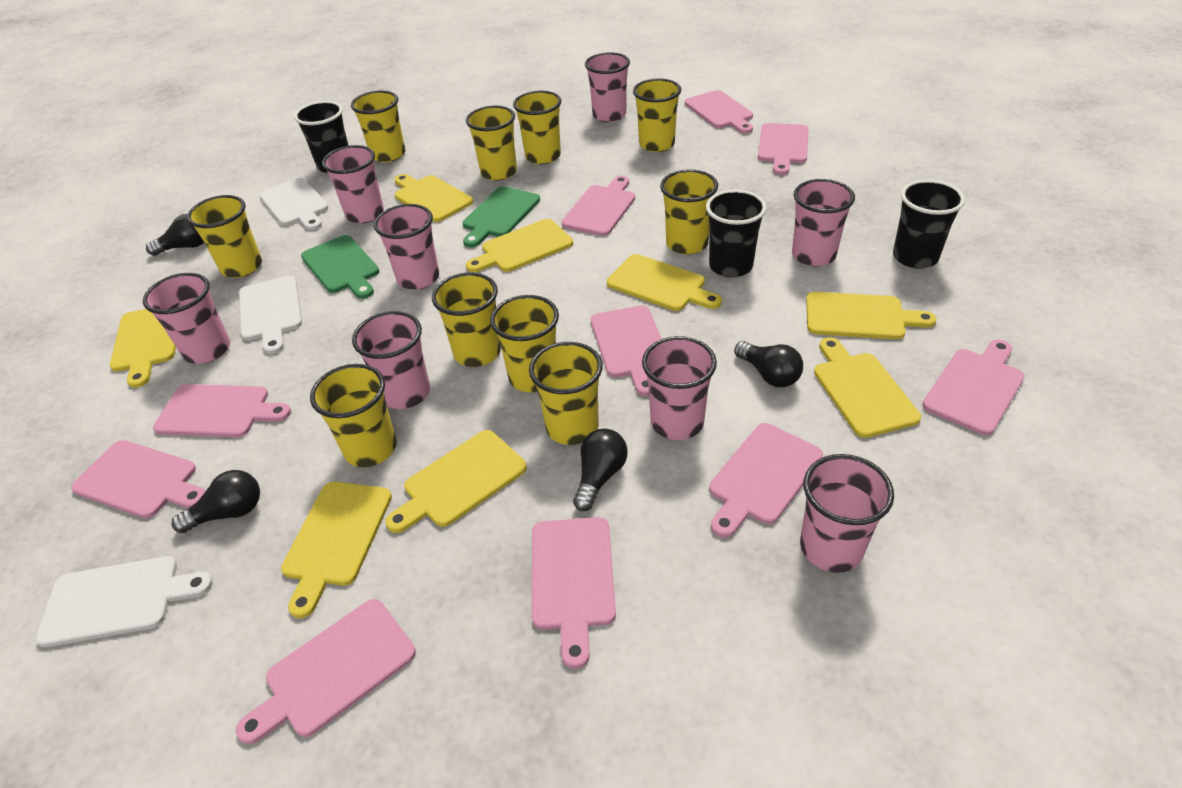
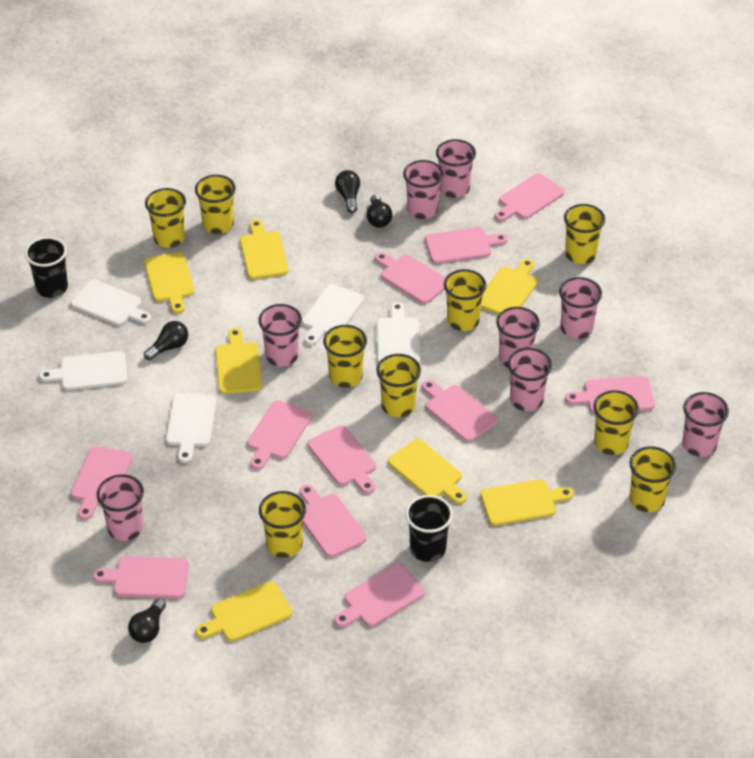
black cup: [294,101,349,173] [706,190,767,277] [893,180,965,269] = 3 -> [25,237,68,298] [405,495,453,562] = 2
green cutting board: [301,235,379,299] [463,186,540,248] = 2 -> none = 0
pink cutting board: [71,440,205,518] [153,384,291,437] [236,599,416,744] [532,517,616,669] [561,176,635,236] [591,306,661,396] [685,90,753,133] [709,423,823,538] [758,123,809,175] [922,340,1025,435] = 10 -> [71,446,133,520] [92,556,189,598] [247,400,312,470] [300,485,367,558] [307,425,376,494] [334,563,425,628] [375,252,445,304] [422,380,498,442] [425,227,508,264] [495,173,565,221] [565,376,655,414] = 11
white cutting board: [36,556,213,647] [239,276,302,354] [259,178,328,230] = 3 -> [39,351,127,391] [70,279,151,326] [166,393,216,463] [302,284,364,346] [377,302,420,363] = 5
yellow cup: [187,195,262,278] [310,364,397,467] [351,90,405,162] [432,273,501,367] [466,106,517,181] [490,295,559,392] [513,91,561,164] [529,342,603,445] [633,78,681,152] [660,169,718,254] = 10 -> [145,188,186,248] [195,175,236,234] [259,491,306,558] [323,325,367,388] [377,354,421,417] [444,269,486,331] [564,204,605,264] [593,390,639,455] [629,446,676,512] = 9
yellow cutting board: [110,309,176,388] [281,482,392,618] [385,430,527,533] [394,174,473,222] [466,219,573,272] [607,254,722,311] [806,292,936,340] [814,337,921,438] = 8 -> [144,252,195,314] [195,581,292,642] [215,328,262,394] [240,220,288,279] [388,439,467,504] [480,479,574,526] [481,259,538,315] = 7

